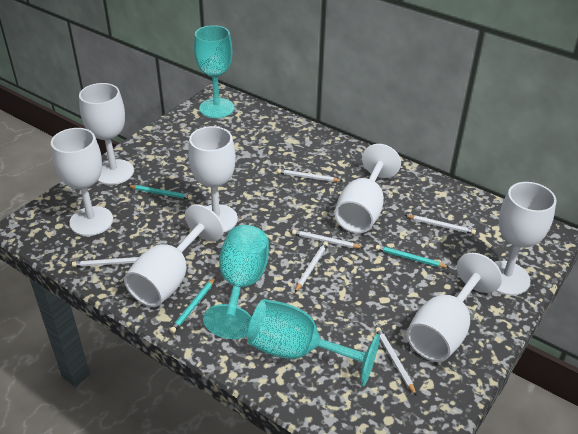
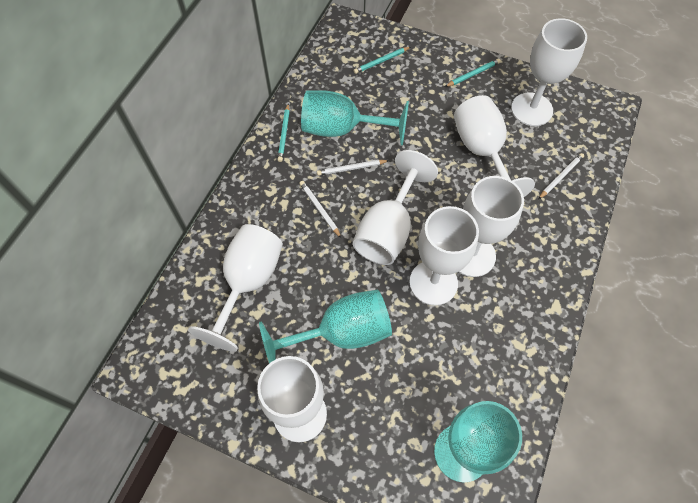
white pencil: [72,257,139,267] [277,169,342,182] [292,230,363,248] [295,242,328,292] [375,327,416,395] [404,215,476,235] = 6 -> [299,181,341,238] [317,160,389,176] [539,153,584,199] = 3

